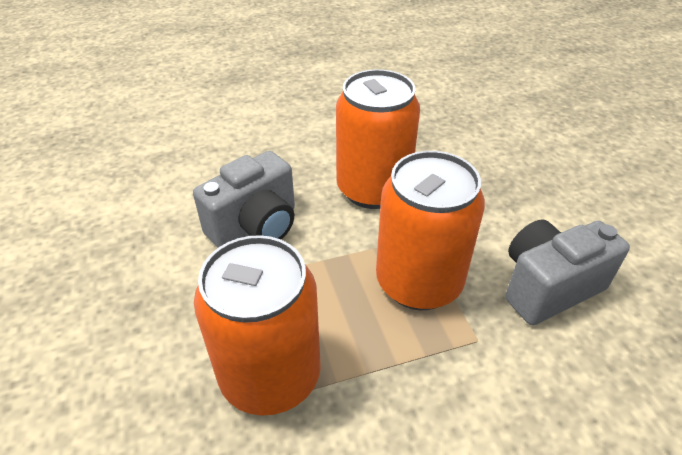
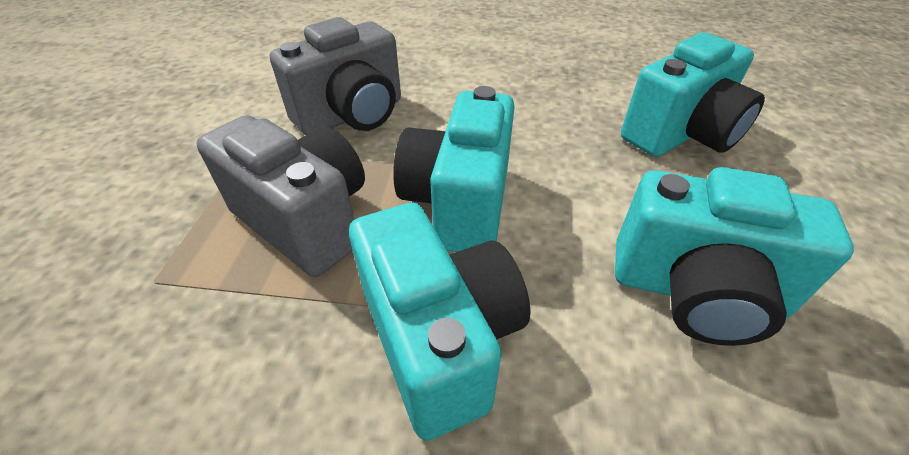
orange can: [194,235,321,416] [336,69,420,209] [376,151,485,310] = 3 -> none = 0
turquoise camera: none = 0 -> [349,203,531,441] [393,86,515,252] [615,167,854,346] [621,32,765,157] = 4

